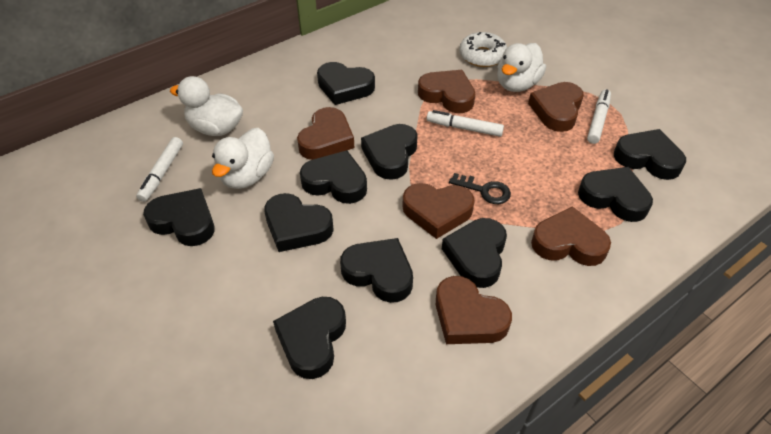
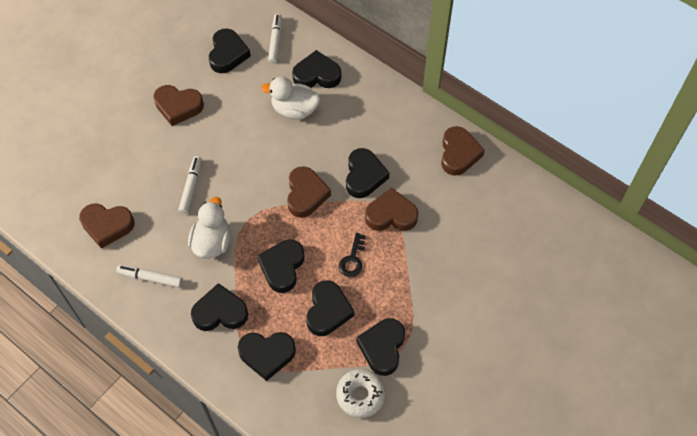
black heart: [143,188,214,246] [264,193,334,252] [273,297,346,379] [300,150,367,204] [317,62,375,105] [340,238,413,303] [361,124,418,180] [442,218,507,288] [578,167,653,222] [614,129,686,180] = 10 -> [191,283,248,331] [209,28,251,73] [238,332,296,381] [257,239,304,293] [292,50,341,88] [306,280,354,336] [346,148,389,198] [356,318,405,376] = 8
brown heart: [297,107,354,160] [402,183,475,239] [418,70,475,113] [436,276,512,344] [528,82,584,132] [531,206,611,266] = 6 -> [79,203,135,249] [153,85,204,126] [287,166,331,218] [365,188,418,231] [441,126,485,176] = 5
white duck: [170,76,243,136] [212,128,274,189] [497,43,546,92] = 3 -> [188,197,231,259] [261,77,320,120] = 2

